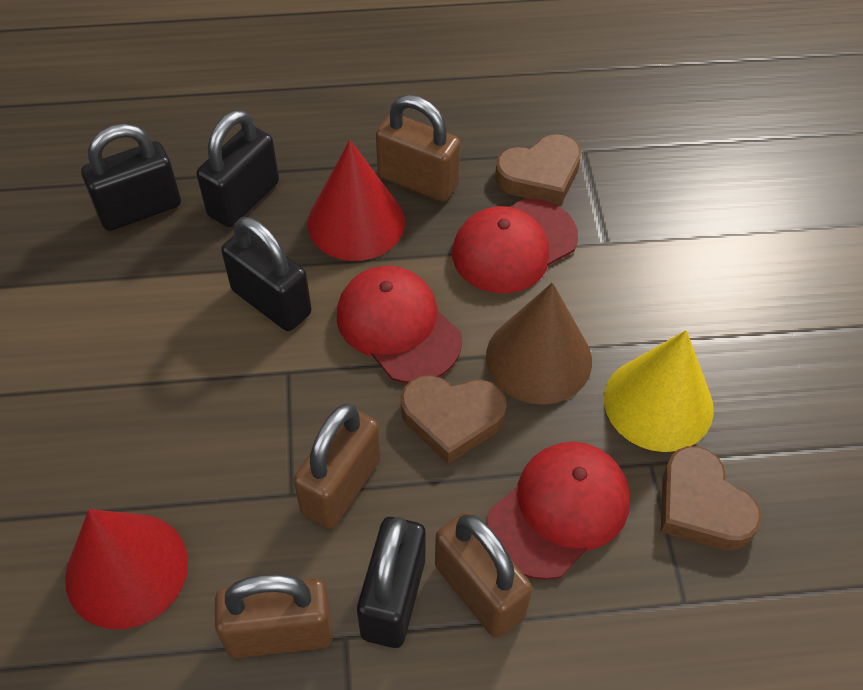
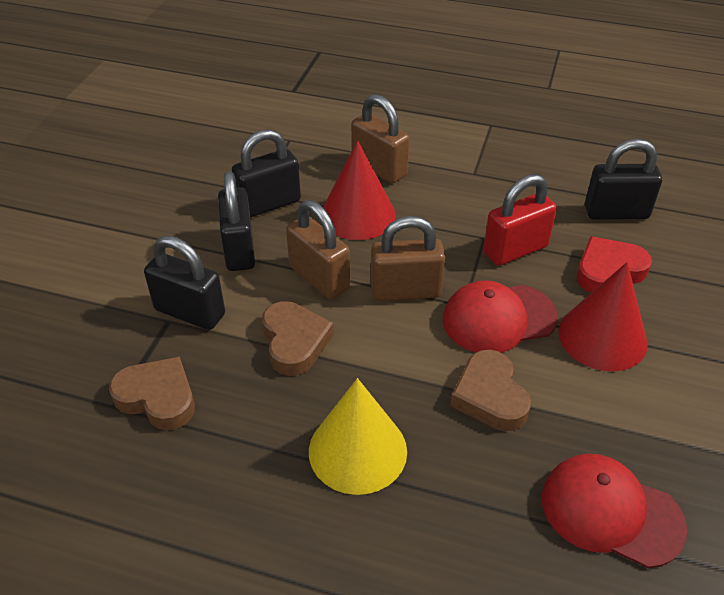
brown cone: [486,282,592,405] = 1 -> none = 0
brown padlock: [215,574,333,658] [293,404,381,529] [376,95,460,202] [435,512,533,638] = 4 -> [286,200,350,299] [351,94,410,184] [371,216,445,301] = 3
red cap: [337,266,462,383] [452,198,578,293] [487,442,630,580] = 3 -> [443,280,558,353] [542,454,687,568] = 2
red heart: none = 0 -> [577,236,652,293] = 1
red padlock: none = 0 -> [483,174,557,266] = 1

